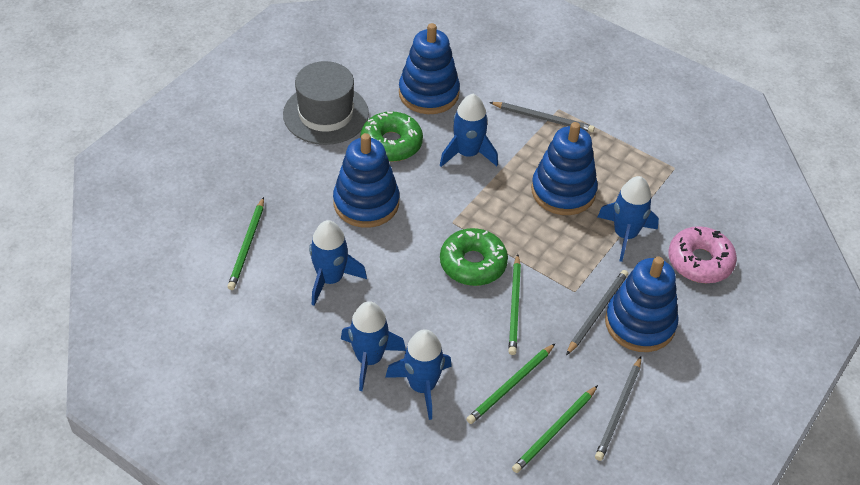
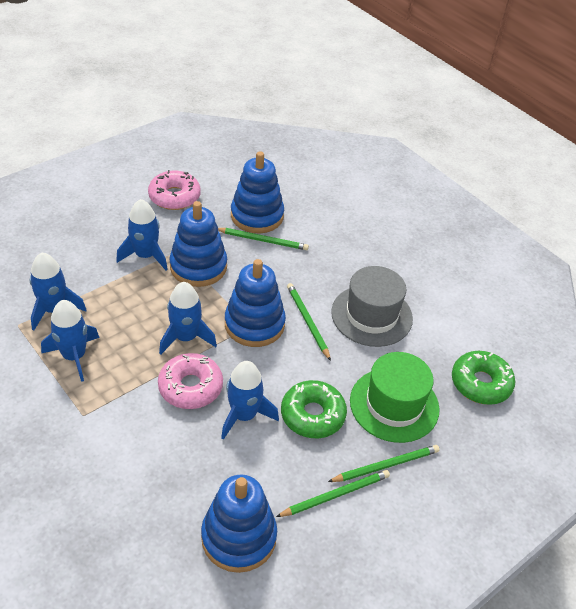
green hat: none = 0 -> [350,352,440,443] = 1
grey pencil: [489,102,595,132] [566,270,628,355] [595,357,641,461] = 3 -> none = 0
pink donut: [668,226,737,283] = 1 -> [148,170,201,210] [158,353,223,409] = 2

